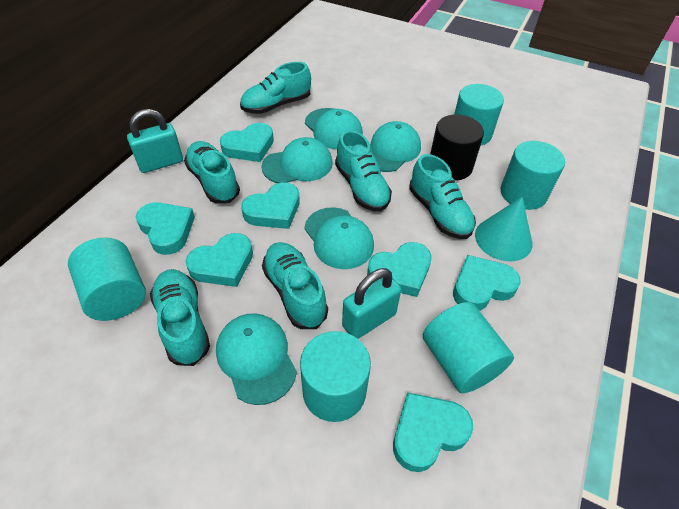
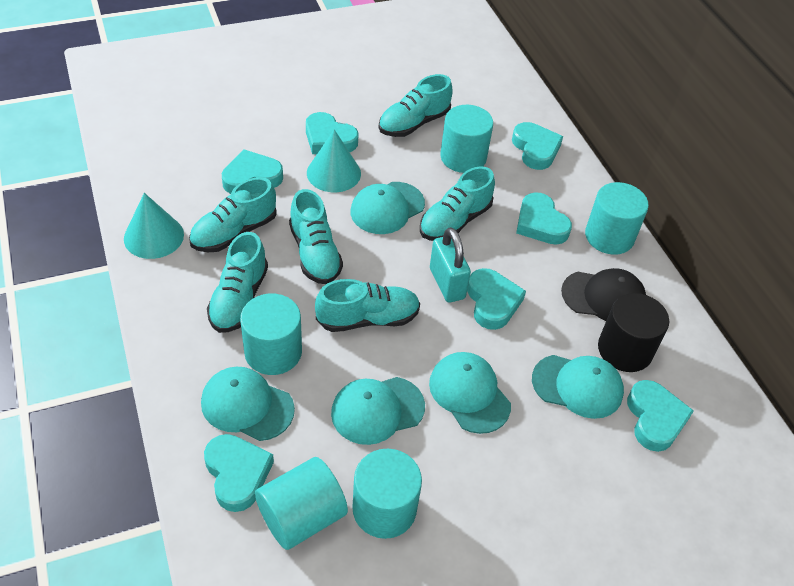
black cap: none = 0 -> [561,268,646,321] = 1
turquoise cone: [475,197,532,261] = 1 -> [124,193,184,259] [307,130,361,192] = 2
turquoise padlock: [127,109,183,173] [342,268,401,339] = 2 -> [430,227,471,303] = 1

